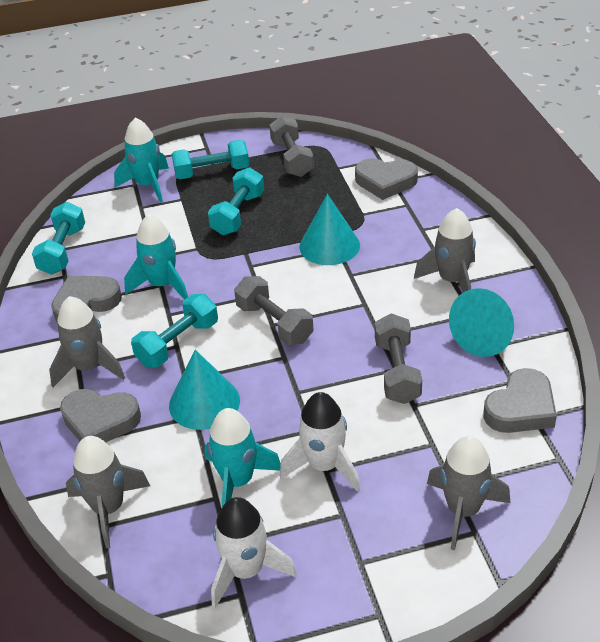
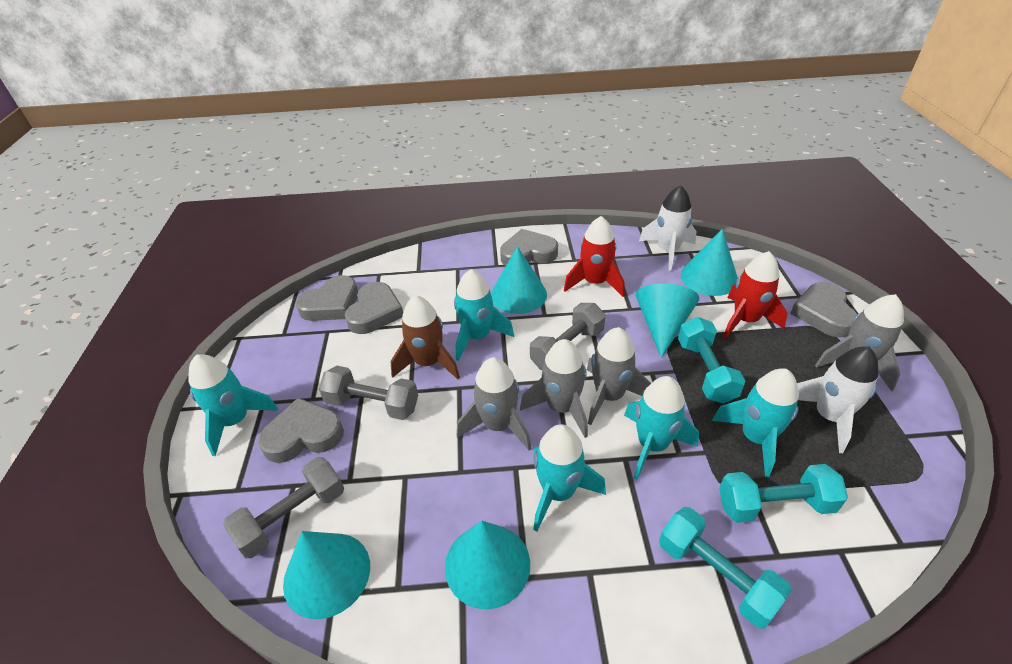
brown rocket: none = 0 -> [391,295,460,379] = 1
grey heart: [51,276,122,323] [60,389,141,442] [355,158,418,200] [483,368,557,433] = 4 -> [258,398,344,463] [296,275,358,321] [345,282,403,334] [500,229,558,266] [790,282,858,337] = 5
red rocket: none = 0 -> [564,216,625,297] [723,251,787,339] = 2
turquoise cone: [169,350,240,430] [299,194,360,265] [449,288,514,357] = 3 -> [283,531,370,619] [445,521,530,609] [491,246,547,314] [635,283,699,358] [681,229,738,296] = 5
turquoise dumbbell: [32,202,85,275] [131,294,218,367] [172,140,249,179] [208,167,264,235] = 4 -> [659,507,792,629] [678,317,745,404] [719,464,848,523] = 3
turquoise rocket: [114,118,169,202] [124,214,188,300] [204,408,281,507] = 3 -> [189,354,278,456] [454,269,514,361] [533,424,606,532] [624,376,699,480] [712,368,799,477] = 5

